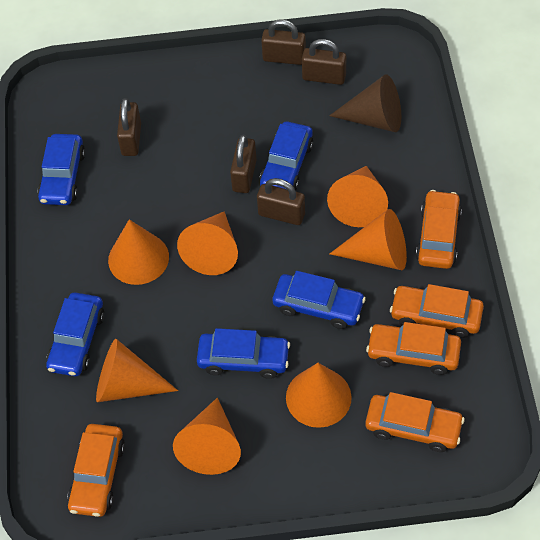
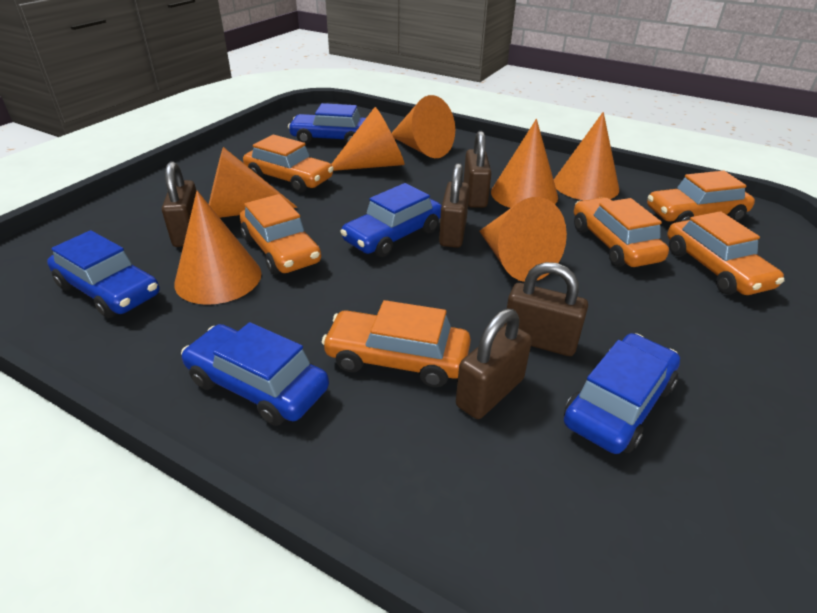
brown cone: [329,74,401,132] = 1 -> none = 0
orange car: [67,424,125,517] [365,392,464,452] [366,322,461,375] [390,284,484,338] [416,190,462,269] = 5 -> [240,194,321,274] [243,135,334,193] [321,300,471,387] [574,197,669,267] [647,171,755,223] [667,211,784,295] = 6

